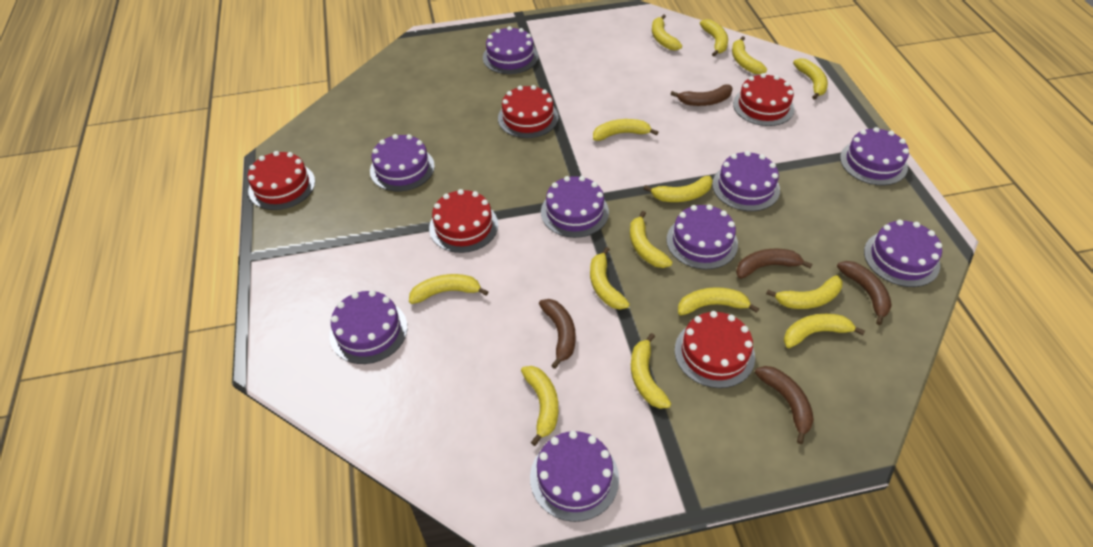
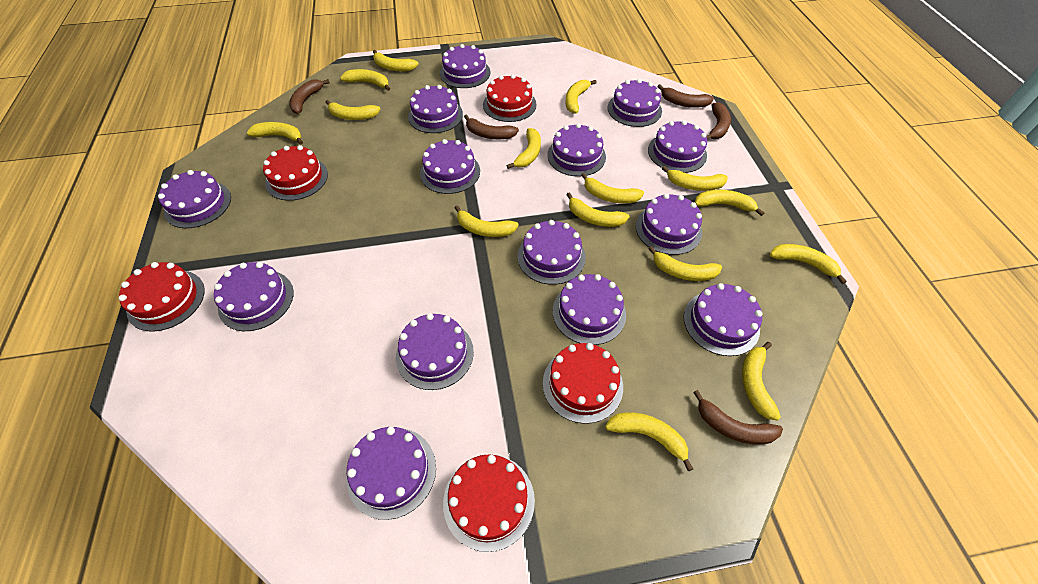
purple cake: [330,290,407,364] [370,134,435,191] [483,26,538,74] [530,431,619,522] [541,176,609,238] [667,204,738,269] [712,151,780,211] [840,127,909,185] [864,220,942,287] = 9 -> [158,170,231,228] [214,262,294,331] [346,427,436,520] [396,313,474,390] [408,85,463,133] [420,139,480,194] [440,44,490,88] [518,220,586,285] [547,123,606,177] [553,274,626,345] [608,79,662,127] [636,194,702,255] [648,120,707,173] [684,283,762,356] = 14
yellow banana: [409,274,488,304] [521,366,558,446] [590,247,630,310] [593,119,658,141] [630,211,672,268] [631,333,671,409] [643,176,713,202] [652,14,682,50] [678,287,759,315] [700,19,728,56] [732,36,767,74] [766,275,843,309] [784,314,865,348] [793,58,828,100] = 14 -> [247,122,303,145] [326,100,380,120] [340,69,390,91] [373,50,418,72] [455,205,519,237] [506,128,541,169] [565,80,597,114] [566,192,630,227] [581,173,644,203] [605,412,693,471] [649,246,722,281] [662,166,728,191] [695,190,764,216] [742,342,781,421] [770,244,847,284] = 15

